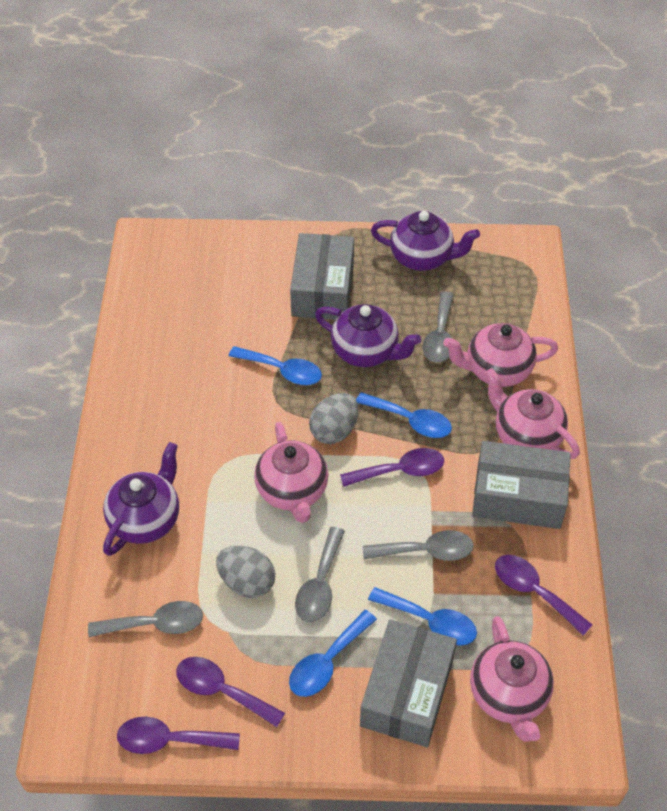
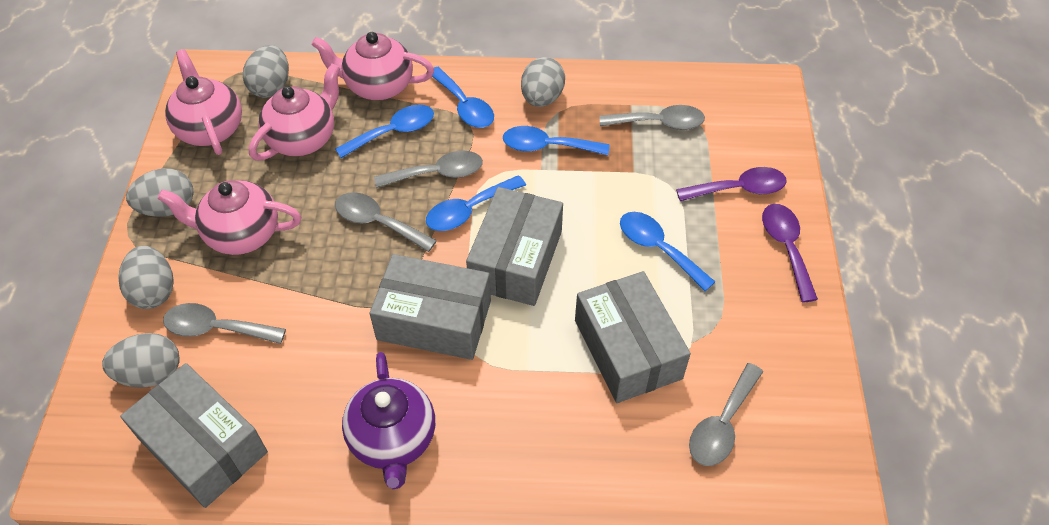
blue spoon: [229,346,322,385] [289,610,377,697] [356,392,452,438] [368,587,477,646] = 4 -> [335,105,434,158] [426,175,526,231] [432,67,494,128] [503,126,609,155] [620,212,715,291] = 5
grey box: [290,233,354,320] [360,619,457,747] [472,441,571,529] = 3 -> [120,363,268,508] [369,254,491,360] [466,187,563,306] [575,271,691,403] = 4
grey egg: [216,546,275,598] [309,393,359,444] = 2 -> [102,333,180,388] [118,246,173,309] [126,168,194,217] [243,45,289,98] [521,57,565,107] = 5
grey spoon: [88,601,203,637] [295,527,345,622] [363,530,474,561] [423,291,454,363] = 4 -> [163,303,286,344] [335,192,437,252] [374,150,483,188] [599,105,705,130] [689,363,763,466] = 5
purple spoon: [117,717,240,754] [176,657,285,727] [340,448,444,487] [495,555,592,636] = 4 -> [676,167,787,201] [762,204,818,302] = 2
purple teapot: [103,442,179,556] [315,304,421,367] [371,211,480,271] = 3 -> [342,352,435,489] = 1

